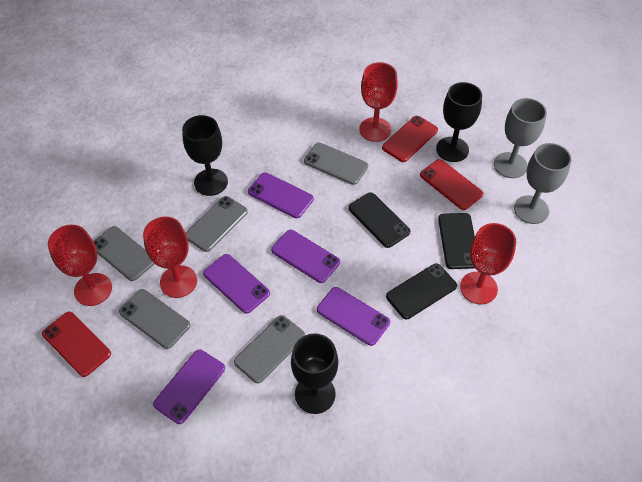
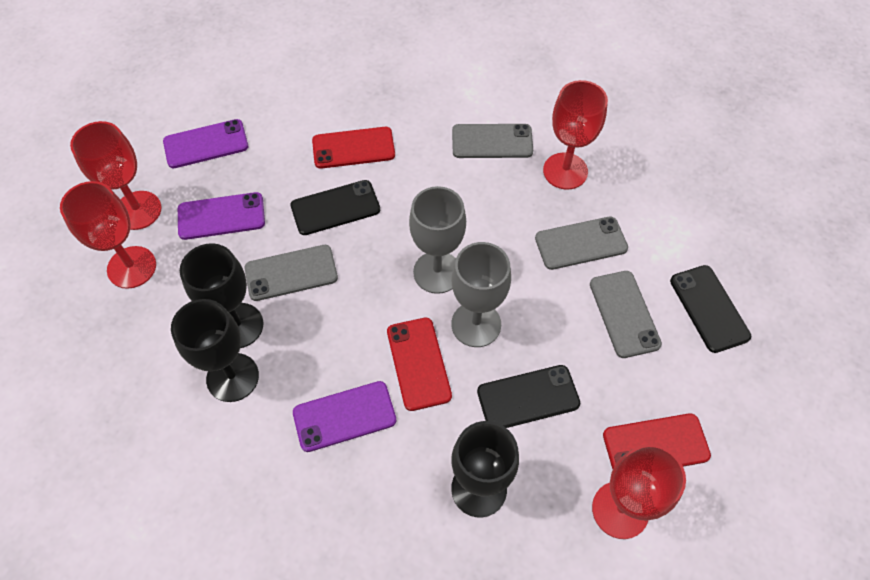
grey phone: [94,226,154,281] [119,289,190,349] [185,196,248,252] [234,315,305,383] [304,143,368,185] = 5 -> [244,245,338,301] [452,124,533,158] [535,217,628,270] [590,271,662,358] = 4
purple phone: [153,349,225,424] [203,254,270,314] [248,172,314,218] [271,230,340,283] [317,287,390,346] = 5 -> [163,119,248,168] [178,192,265,240] [293,381,396,452] = 3

